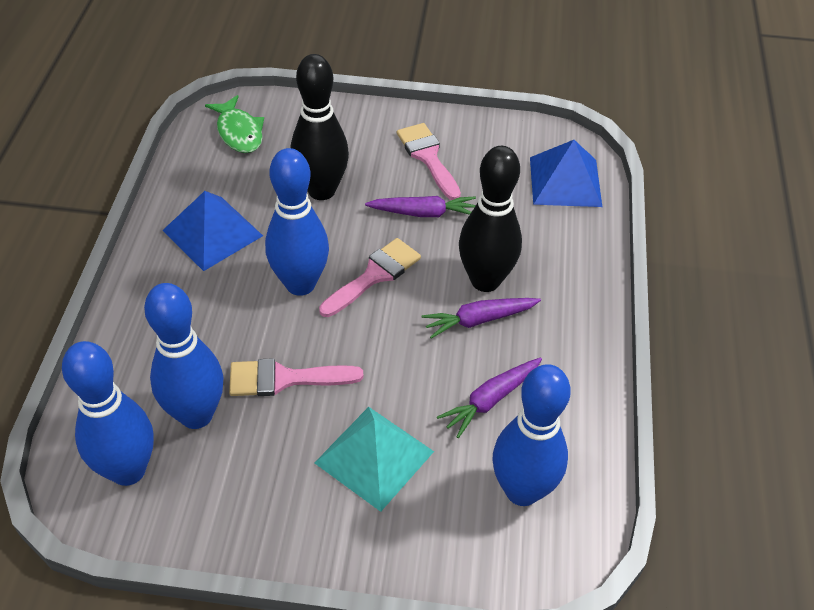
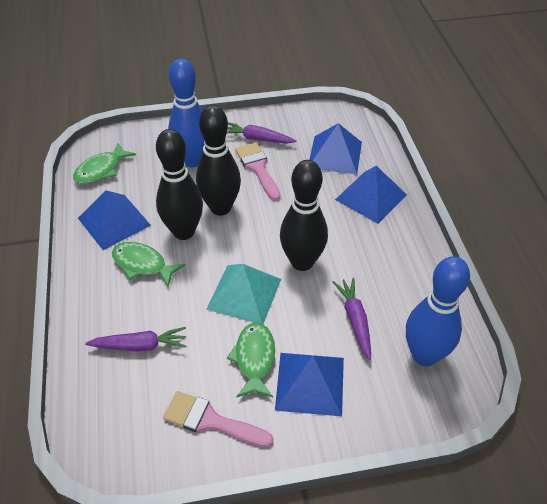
black bowling pin: [290,54,349,200] [459,146,522,292] = 2 -> [156,129,203,240] [196,105,241,216] [280,160,328,271] = 3
blue bowling pin: [62,341,154,486] [144,283,224,429] [265,148,329,296] [493,364,571,506] = 4 -> [168,59,204,167] [406,256,470,366] = 2
blue pyramid: [163,191,263,271] [530,140,602,207] = 2 -> [78,190,151,250] [275,353,344,416] [309,123,362,174] [335,166,407,224] = 4
green fish: [205,95,264,153] = 1 -> [73,142,136,184] [112,242,185,287] [227,322,275,398] = 3
pink brush: [229,358,363,396] [319,238,421,317] [397,123,461,200] = 3 -> [163,391,273,447] [235,143,281,201] = 2

